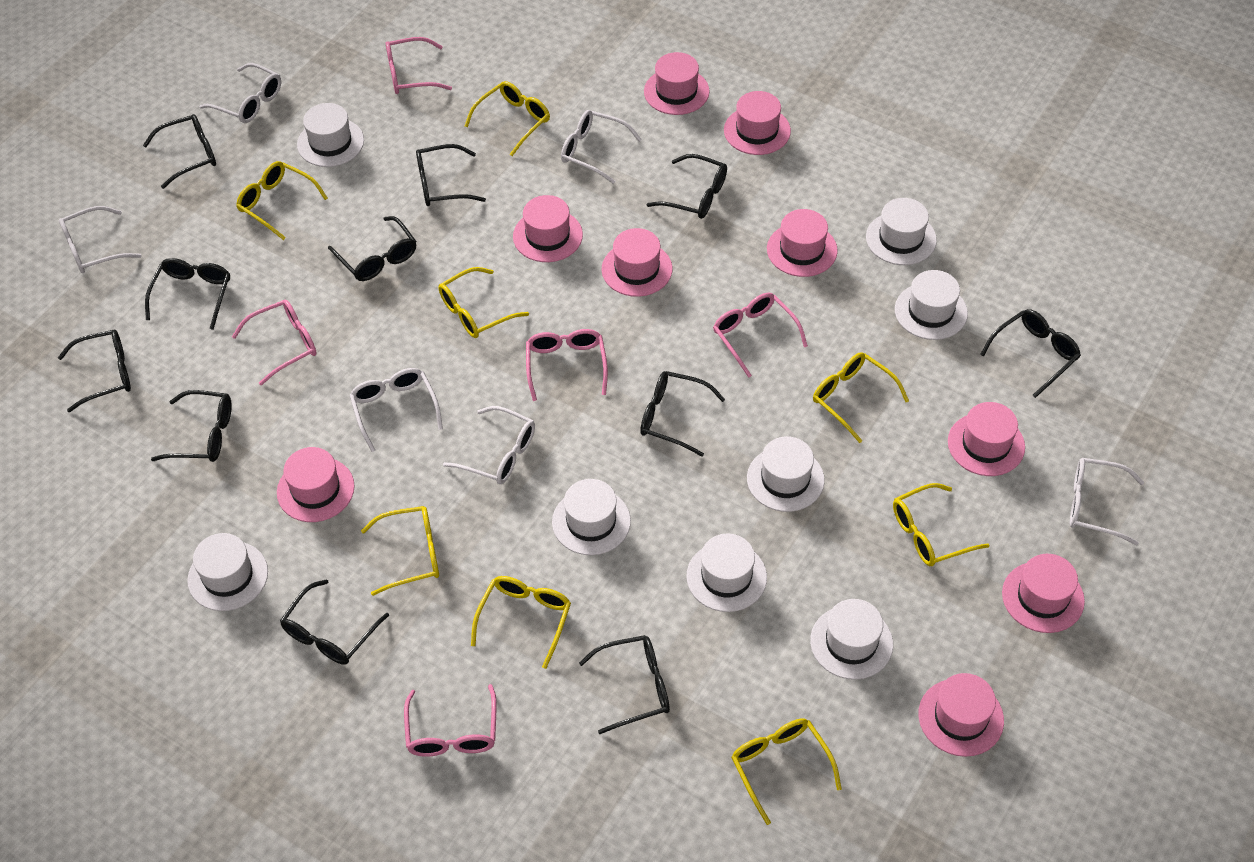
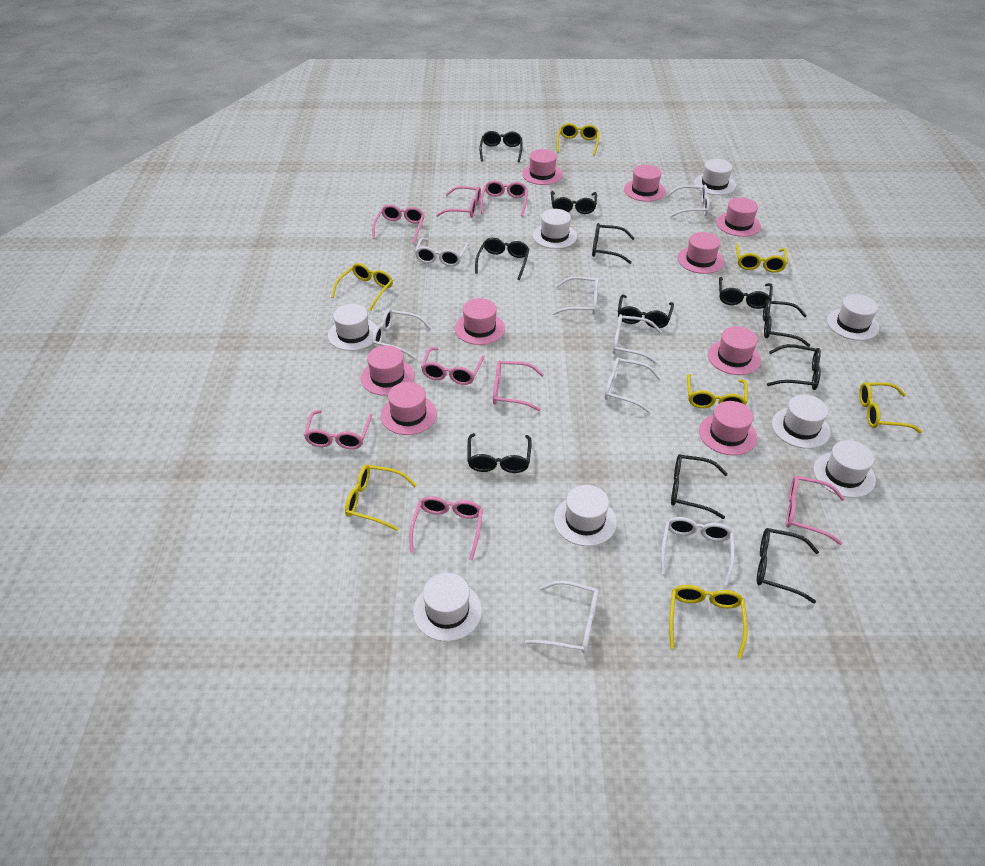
pink glasses: [232,299,317,385] [386,37,452,94] [404,684,497,757] [526,329,608,401] [713,293,808,378] = 5 -> [304,410,373,449] [372,204,424,244] [409,496,483,561] [421,347,485,385] [436,186,481,217] [480,180,528,217] [493,360,544,411] [786,475,845,545] = 8
white glasses: [59,206,142,273] [199,63,281,123] [349,368,443,452] [443,406,535,484] [561,110,642,184] [1070,458,1144,545] = 6 -> [372,309,431,359] [415,237,469,266] [525,580,599,653] [552,276,599,315] [605,357,661,413] [613,314,662,364] [661,517,735,585] [667,185,710,217] = 8
yellow glasses: [236,161,328,240] [361,506,439,596] [439,267,529,338] [465,81,550,156] [471,576,571,669] [731,718,842,825] [813,352,909,443] [893,483,989,566] = 8 -> [331,263,393,311] [345,465,417,531] [556,123,599,156] [669,585,748,659] [687,374,748,408] [736,244,788,273] [859,382,922,433] = 7

